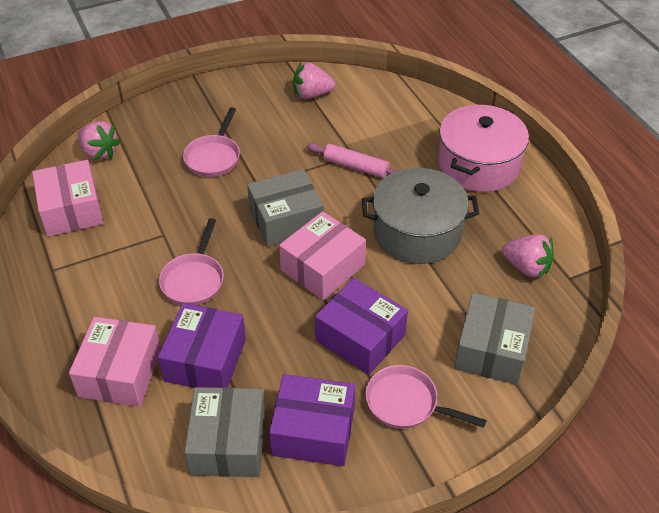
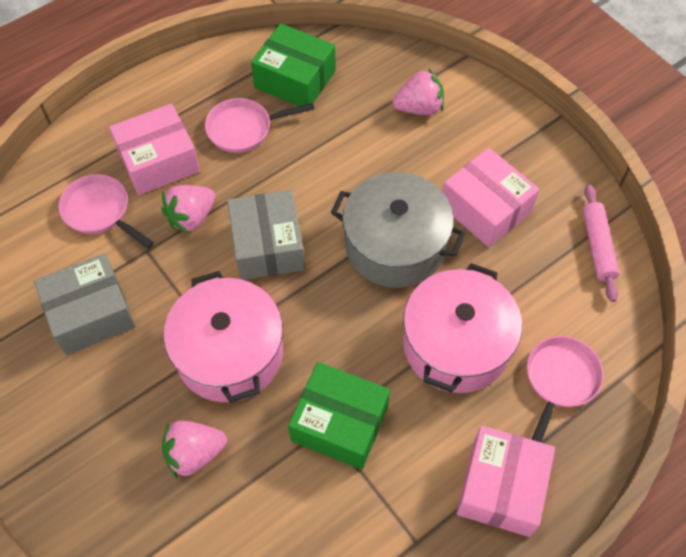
green box: none = 0 -> [251,23,335,106] [288,362,390,469] = 2
grey box: [184,387,265,477] [247,169,324,247] [454,293,535,385] = 3 -> [34,253,136,355] [227,190,305,280] = 2
pink pot: [438,105,529,192] = 1 -> [164,271,283,403] [403,263,522,393] = 2
purple box: [158,303,246,388] [269,374,355,466] [315,278,408,375] = 3 -> none = 0

